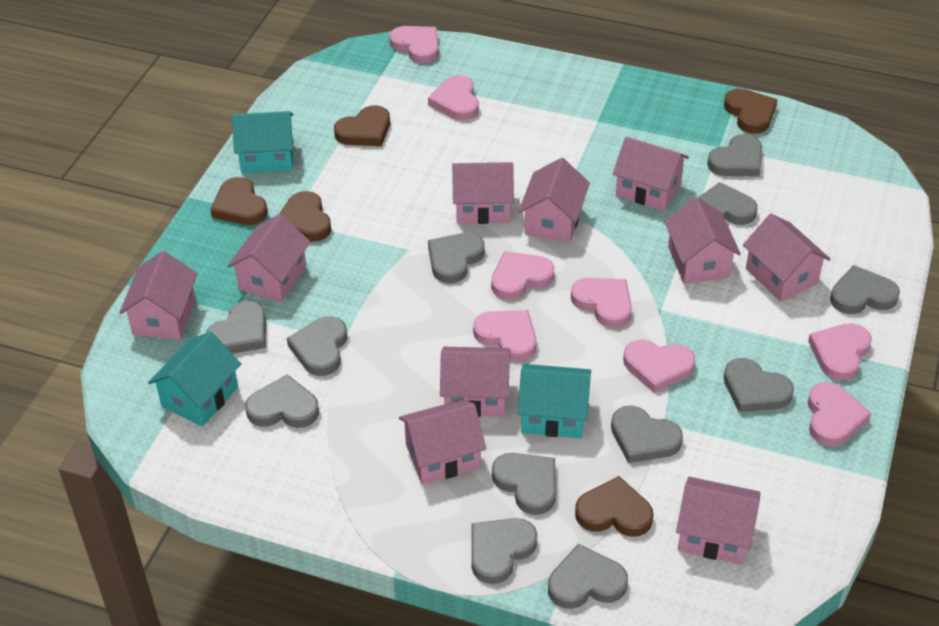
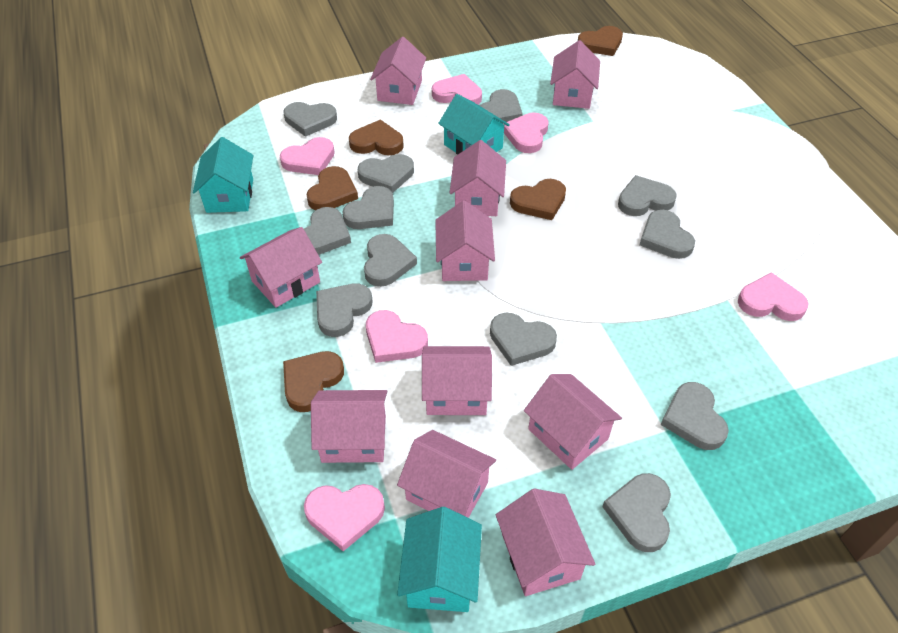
pink heart: [389,26,439,64] [428,75,479,120] [473,310,536,361] [491,251,554,300] [571,278,632,328] [623,340,695,393] [807,382,871,446] [808,323,872,381] = 8 -> [280,137,335,175] [304,484,385,551] [366,310,428,363] [432,74,482,105] [504,113,548,153] [738,272,808,321] = 6

